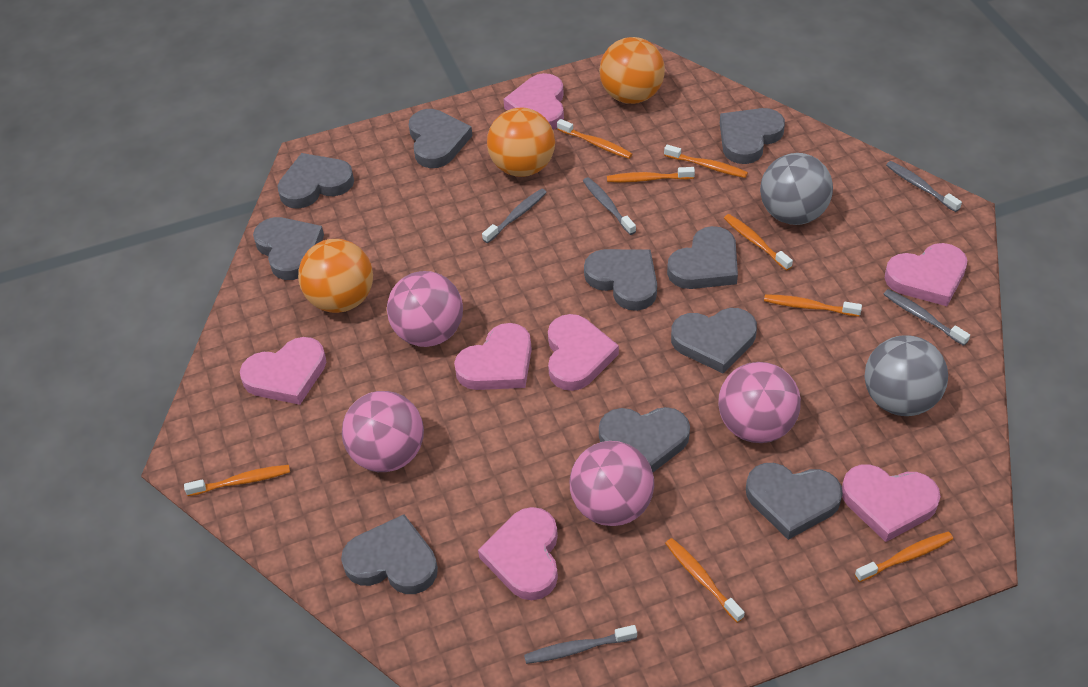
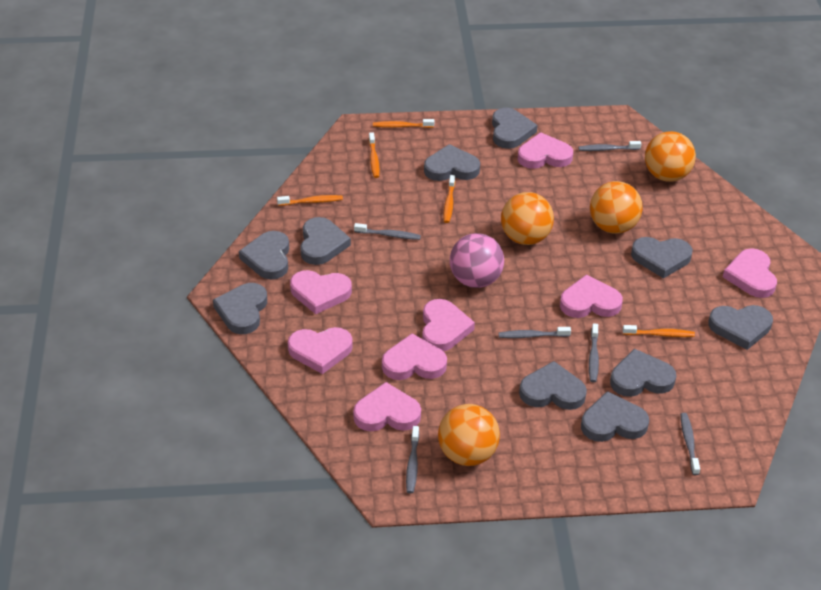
grey ball: [760,153,833,225] [864,335,948,416] = 2 -> none = 0
grey toothbrush: [482,188,547,243] [524,625,637,664] [583,177,636,235] [884,289,970,346] [886,161,962,212] = 5 -> [354,223,421,240] [406,426,419,493] [499,327,571,338] [578,141,641,151] [589,323,599,382] [681,413,700,475] = 6
orange ball: [298,239,373,313] [487,108,555,177] [599,37,665,104] = 3 -> [438,404,500,466] [501,192,554,245] [590,181,643,234] [645,131,696,182] = 4
orange toothbrush: [184,465,290,496] [557,119,632,159] [607,167,695,183] [664,145,748,178] [665,538,745,623] [724,214,793,271] [764,294,862,317] [855,531,953,582] = 8 -> [277,195,343,206] [369,133,380,178] [373,119,434,128] [443,175,455,223] [623,325,695,337] = 5
pink ball: [342,391,424,472] [387,271,463,347] [570,441,654,526] [718,362,801,443] = 4 -> [450,233,504,288] = 1
pink heart: [240,337,326,405] [454,323,532,390] [478,507,558,600] [503,73,564,130] [548,314,619,391] [842,464,941,542] [885,243,967,306] = 7 -> [288,327,353,374] [290,270,352,314] [353,382,421,431] [382,333,447,380] [422,299,475,351] [518,132,573,169] [560,275,623,318] [723,248,777,298] = 8

